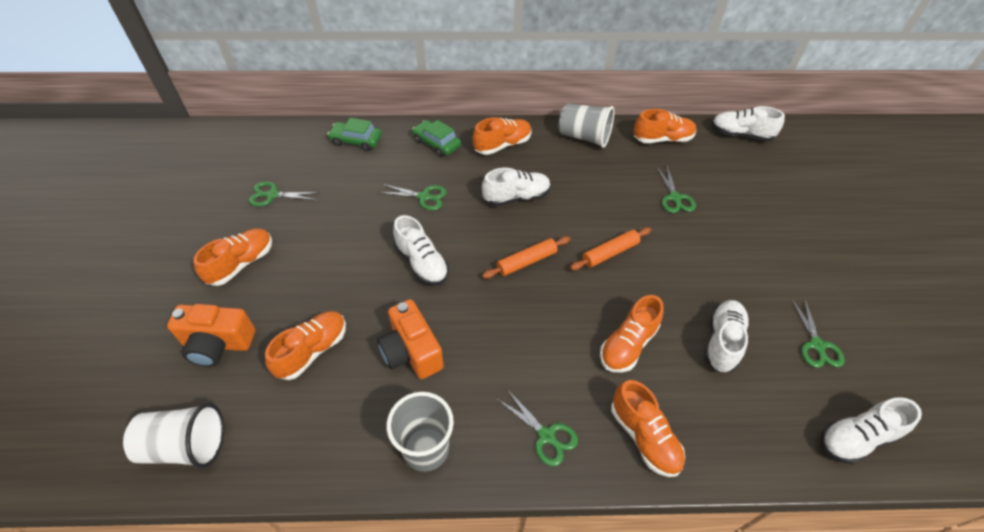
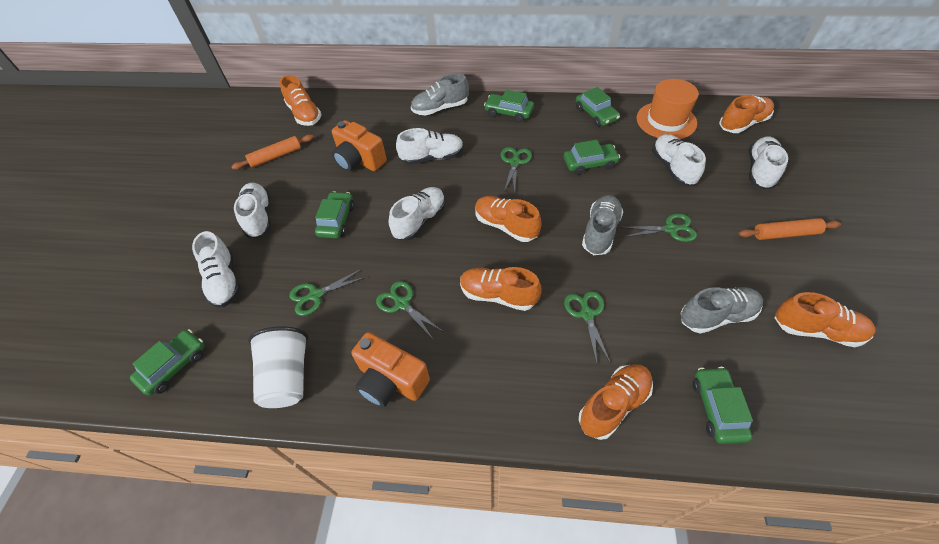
green car: [327,118,382,151] [412,120,461,157] = 2 -> [130,329,205,395] [315,191,355,239] [484,90,534,122] [564,140,620,175] [576,87,620,127] [692,367,753,444] = 6
grey cup: [387,392,454,472] [559,103,614,148] = 2 -> none = 0
grey shoe: none = 0 -> [411,73,469,116] [582,195,623,255] [681,287,763,334] = 3
orange hat: none = 0 -> [637,79,699,139] = 1
white shoe: [393,215,449,285] [482,168,551,206] [704,300,749,373] [712,106,785,141] [821,397,922,465] = 5 -> [192,231,240,307] [234,183,271,238] [389,187,445,241] [396,128,464,165] [652,134,706,186] [749,136,788,189] = 6

